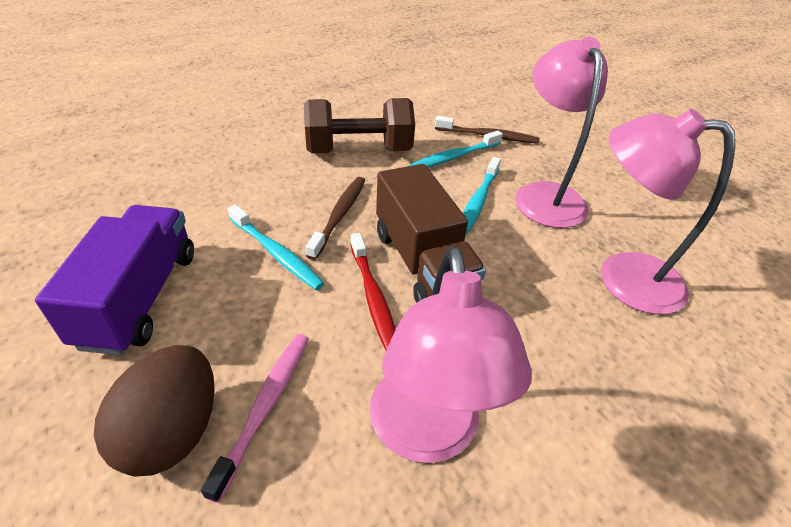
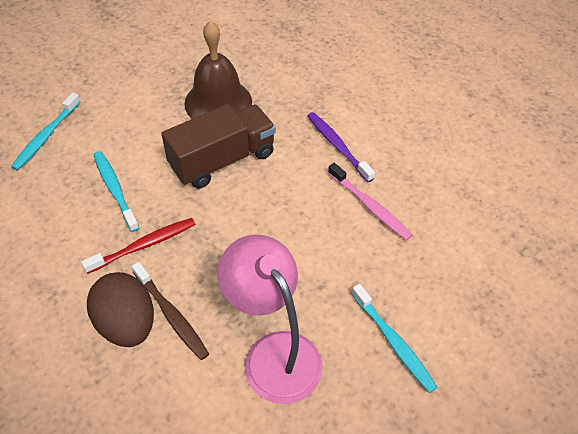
brown bell: none = 0 -> [184,20,252,119] = 1
brown dumbbell: [304,98,415,154] = 1 -> none = 0
brown toothbrush: [306,177,365,260] [435,116,540,144] = 2 -> [132,262,209,360] = 1
pink lamp: [370,246,532,463] [515,37,608,228] [601,109,735,314] = 3 -> [218,234,322,404] = 1
purple toothbrush: none = 0 -> [308,112,375,182] = 1
purple truck: [35,205,194,355] = 1 -> none = 0

